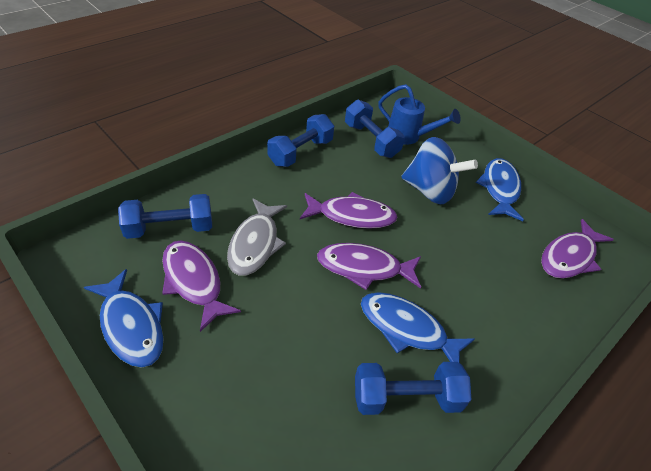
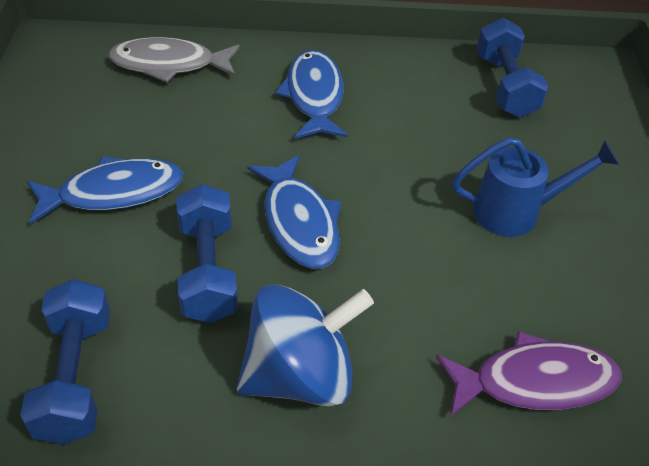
blue dumbbell: [118,194,212,239] [267,114,334,167] [345,100,405,158] [355,362,472,415] = 4 -> [20,279,110,444] [176,184,238,323] [477,18,548,118] = 3
purple fish: [162,241,241,332] [300,192,398,229] [317,243,421,290] [541,219,614,278] = 4 -> [436,331,622,417] = 1

